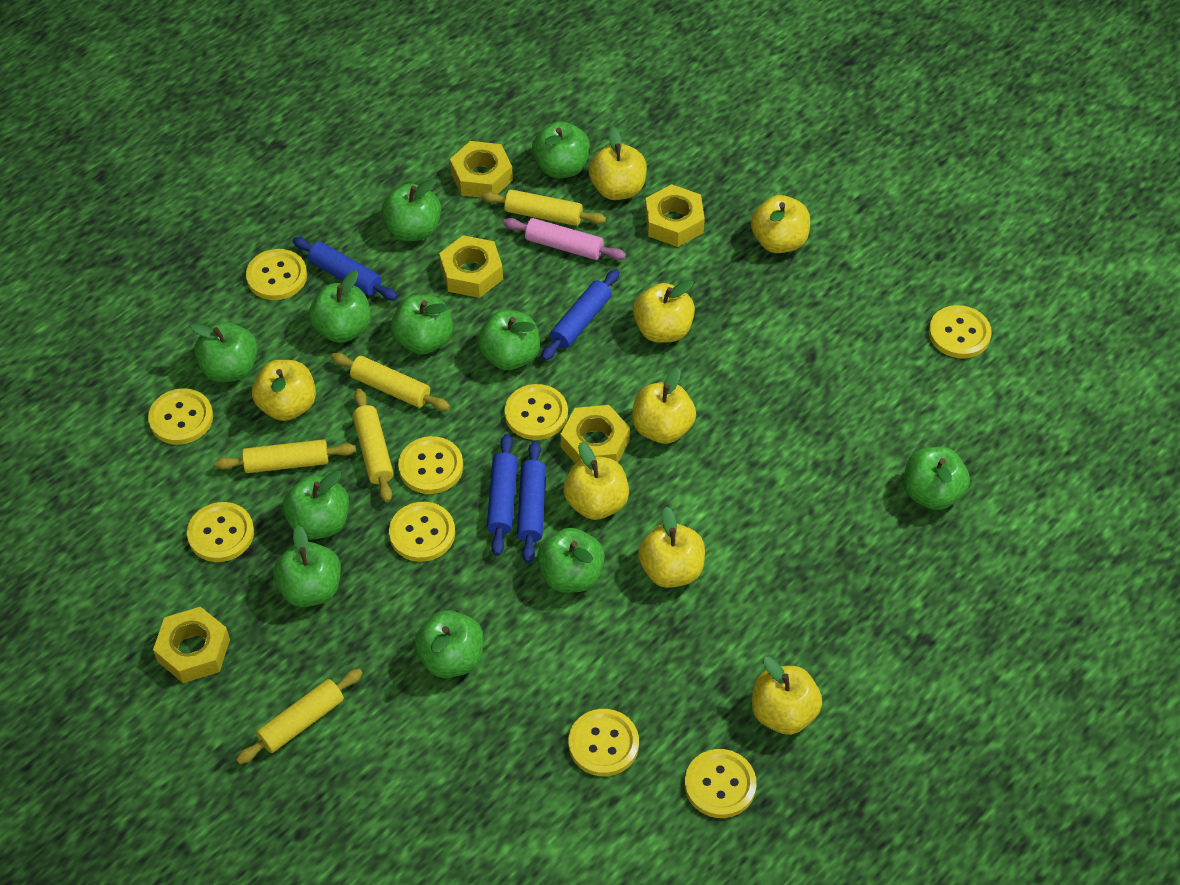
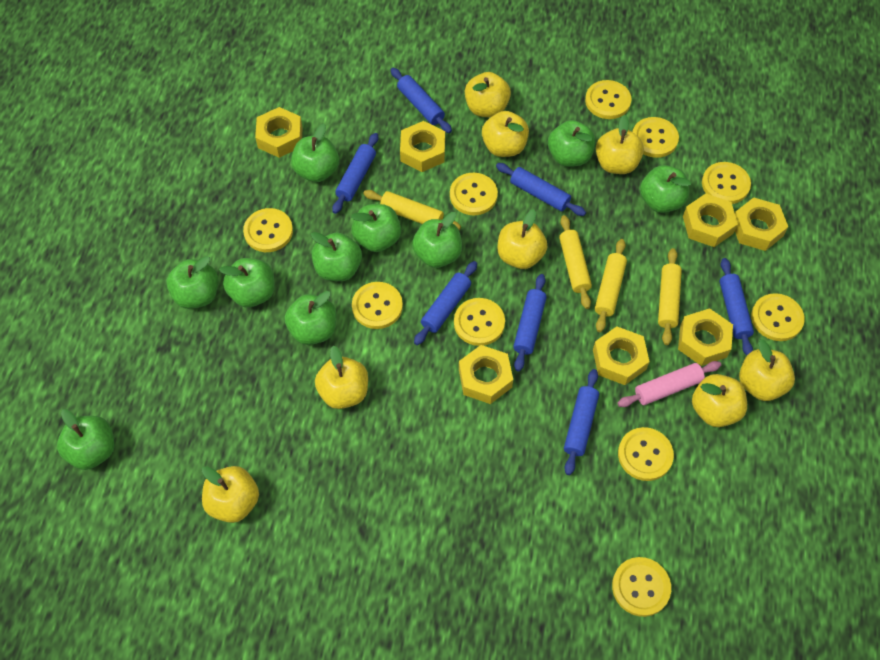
blue rolling pin: [293,237,398,300] [487,434,518,556] [517,441,546,563] [542,269,619,361] = 4 -> [332,133,378,214] [391,68,452,133] [414,261,477,345] [496,163,586,216] [513,274,547,372] [564,369,599,475] [719,258,754,356] = 7
green apple: [190,322,258,382] [273,526,341,607] [283,470,349,540] [309,270,371,343] [382,178,441,241] [391,294,453,354] [414,610,483,678] [477,310,540,370] [532,121,590,178] [537,528,605,593] [904,447,970,510] = 11 -> [57,409,115,470] [166,256,219,309] [219,258,275,307] [285,291,337,345] [291,124,339,182] [311,232,362,281] [351,204,401,252] [412,212,462,268] [548,120,595,167] [640,165,691,213] = 10
yellow button: [148,388,213,445] [187,502,254,562] [246,249,307,300] [389,502,455,562] [398,436,463,494] [505,384,568,440] [569,709,639,776] [685,749,756,818] [929,305,992,358] = 9 -> [243,208,293,252] [352,282,403,329] [450,173,498,215] [454,298,505,346] [585,80,631,119] [612,557,671,617] [618,427,674,481] [632,117,679,158] [702,162,751,204] [751,293,805,341] = 10
yellow nut: [153,607,230,683] [439,235,503,298] [450,141,513,198] [561,405,630,463] [645,184,705,247] = 5 -> [255,107,303,158] [400,121,445,172] [459,345,513,404] [593,326,650,385] [678,308,733,366] [683,194,738,247] [735,197,788,251] = 7
yellow rolling pin: [215,439,356,473] [236,669,363,764] [331,353,450,411] [353,388,394,502] [481,189,606,226] = 5 -> [363,190,461,230] [559,215,592,309] [595,239,627,332] [658,248,682,345] = 4

